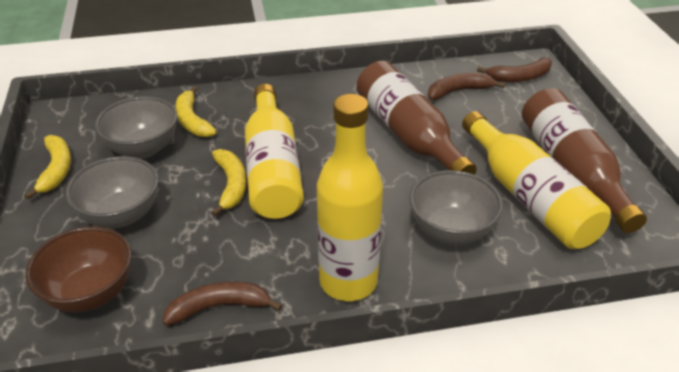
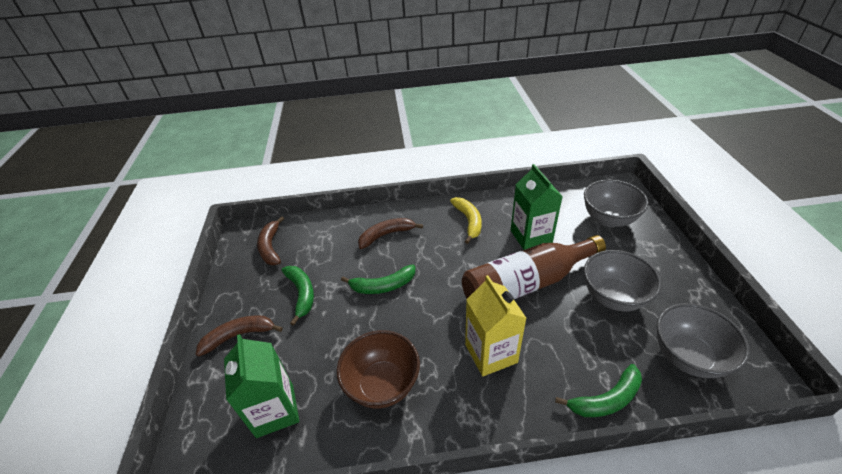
brown bottle: [357,61,477,175] [522,88,647,233] = 2 -> [462,235,606,299] = 1
green banana: none = 0 -> [282,266,314,326] [341,264,415,294] [555,364,642,417] = 3
green carton: none = 0 -> [224,334,299,438] [511,164,563,250] = 2
yellow banana: [24,135,71,199] [175,86,217,137] [211,149,246,216] = 3 -> [450,197,482,244] = 1
yellow bottle: [245,84,304,219] [317,94,383,301] [462,111,611,249] = 3 -> none = 0
yellow carton: none = 0 -> [465,275,527,376] = 1

